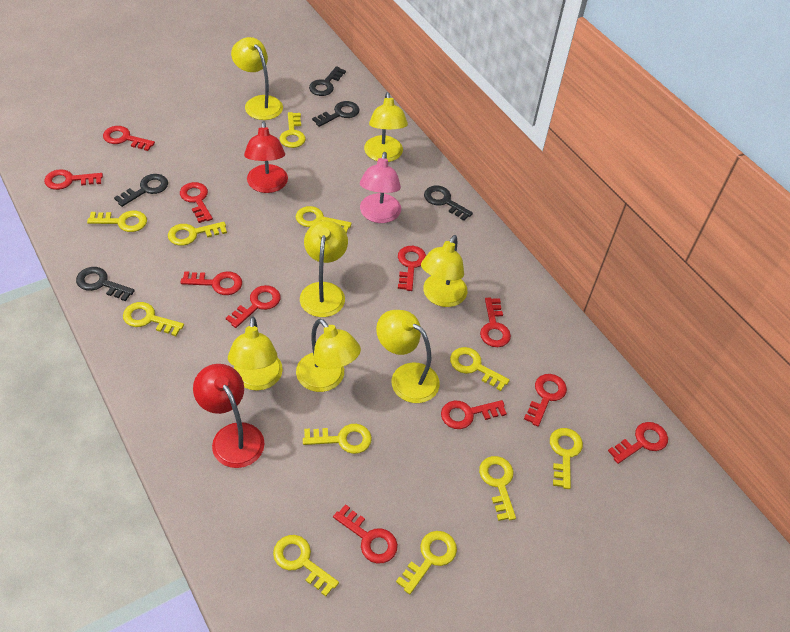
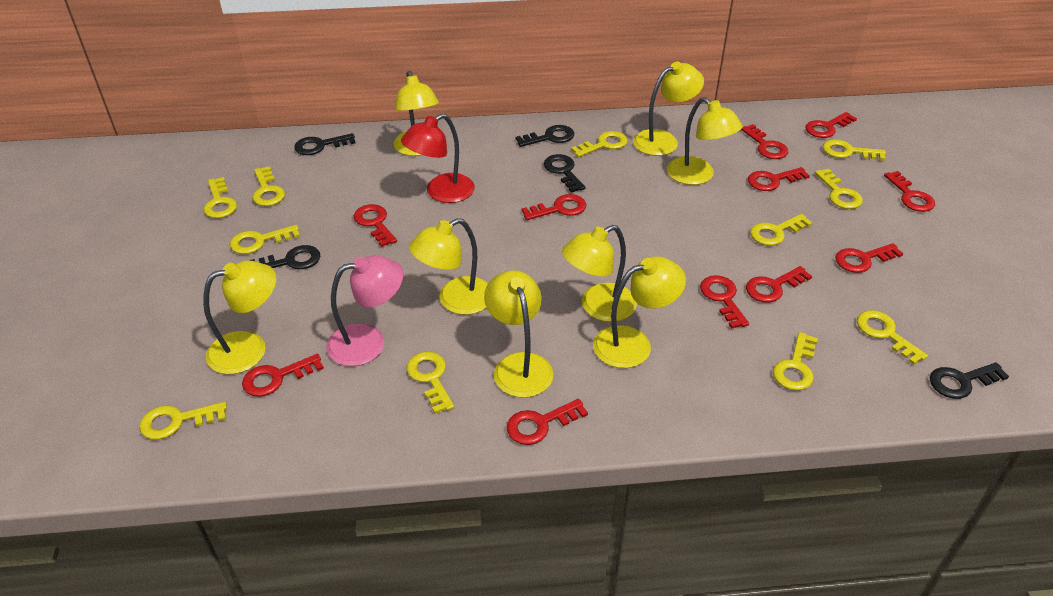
red lamp: [193,364,265,468] [244,121,288,193] = 2 -> [401,114,474,203] = 1
yellow lamp: [228,317,283,391] [231,37,283,120] [296,318,361,392] [300,221,348,317] [364,92,408,162] [376,310,440,403] [421,235,467,307] = 7 -> [203,261,276,374] [393,71,439,156] [409,218,488,315] [484,270,553,398] [562,225,637,322] [593,256,686,368] [633,62,704,156] [667,97,743,185] = 8

